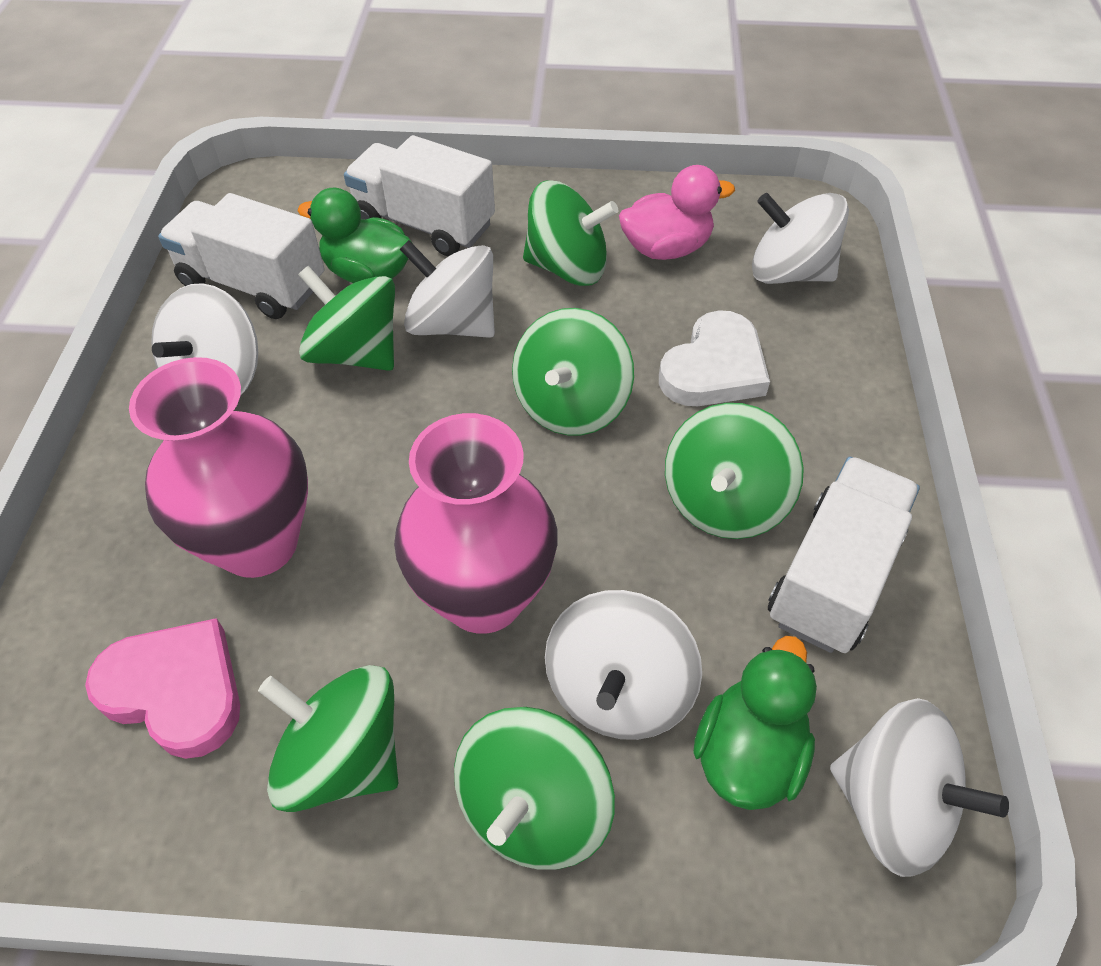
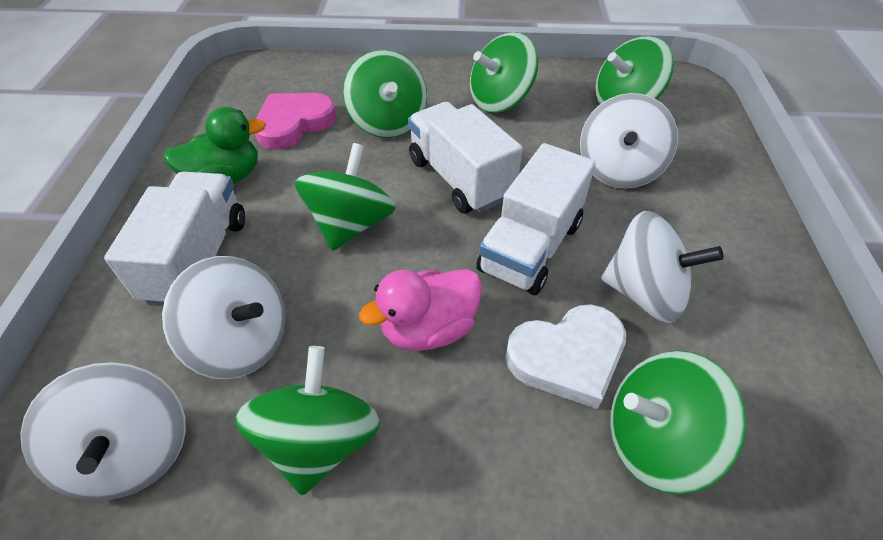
green duck: [297,188,413,283] [693,636,817,810] = 2 -> [163,107,266,184] = 1
pink vase: [129,357,308,578] [394,413,557,634] = 2 -> none = 0
white spinning top: [151,283,258,395] [399,240,495,338] [545,590,702,740] [752,193,849,284] [830,698,1009,877] = 5 -> [20,362,186,501] [162,256,285,379] [580,93,678,189] [601,211,724,323] = 4

